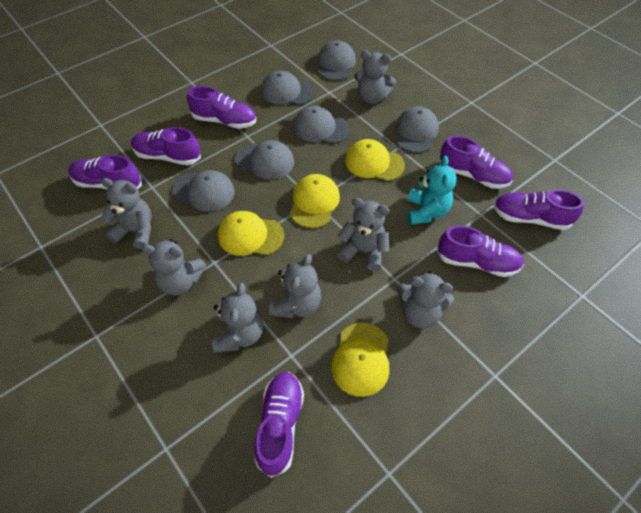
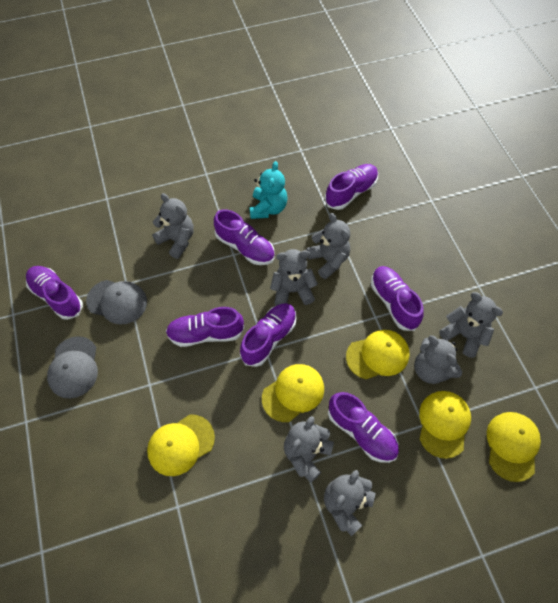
grey cap: [172,170,235,212] [235,140,294,180] [261,71,315,105] [293,106,350,144] [318,40,356,80] [395,106,439,153] = 6 -> [47,336,98,399] [86,280,147,325] = 2
yellow cap: [218,211,284,256] [290,174,340,228] [331,323,389,397] [345,139,405,181] = 4 -> [147,414,215,476] [262,364,324,422] [346,330,409,379] [419,391,471,459] [487,412,541,482] = 5

